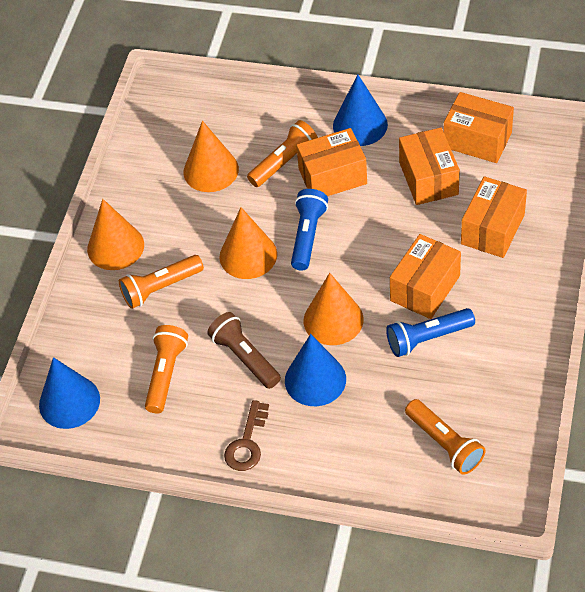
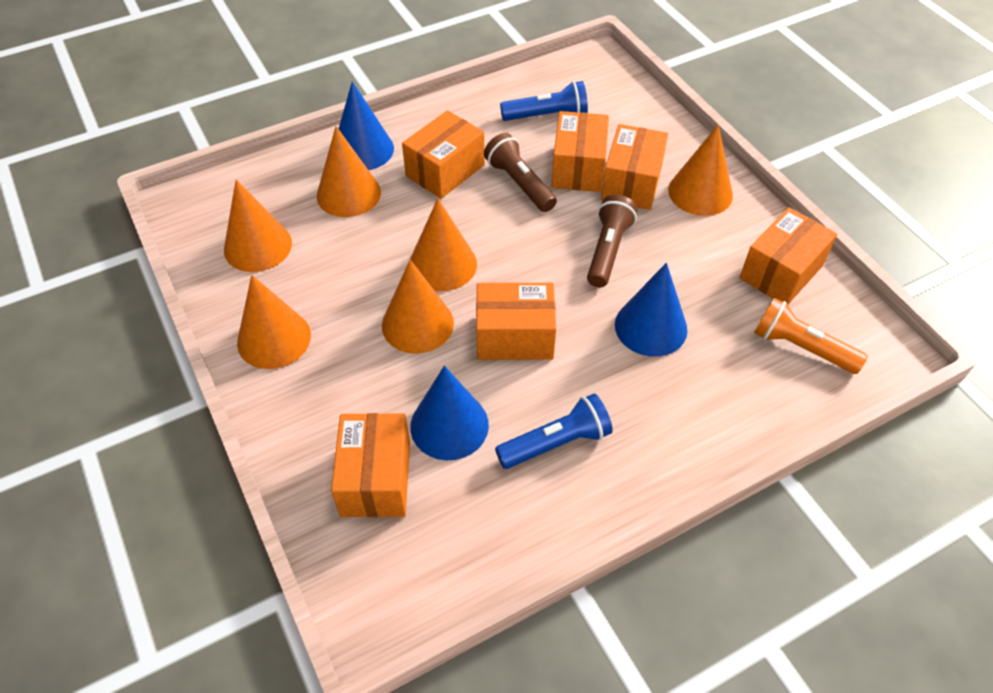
brown flashlight: [207,312,281,389] = 1 -> [484,133,557,212] [587,195,637,287] = 2
brown key: [224,400,269,471] = 1 -> none = 0
orange box: [296,128,367,196] [390,234,461,319] [399,127,460,205] [444,92,514,163] [461,176,527,258] = 5 -> [331,413,410,517] [402,110,485,199] [476,283,556,360] [551,111,609,192] [601,124,668,210] [740,207,837,305] = 6
orange cone: [87,199,144,270] [184,121,239,192] [220,207,277,279] [304,273,364,345] = 4 -> [224,179,292,272] [237,275,311,369] [317,126,381,217] [382,260,454,354] [410,198,477,291] [668,125,733,216] = 6
orange flashlight: [119,255,204,309] [145,325,188,414] [247,120,318,187] [405,399,486,475] = 4 -> [754,298,868,374] = 1

